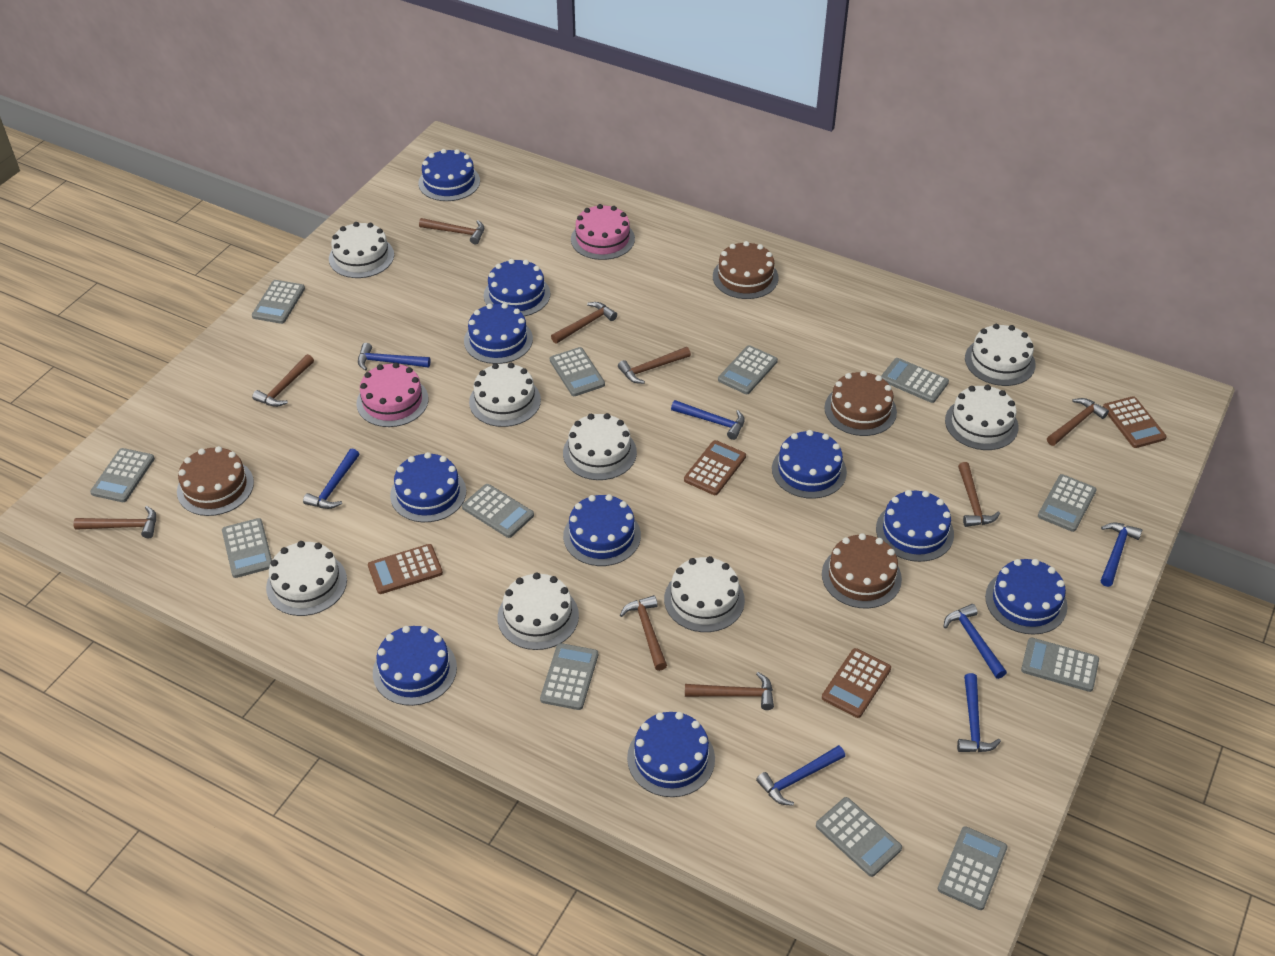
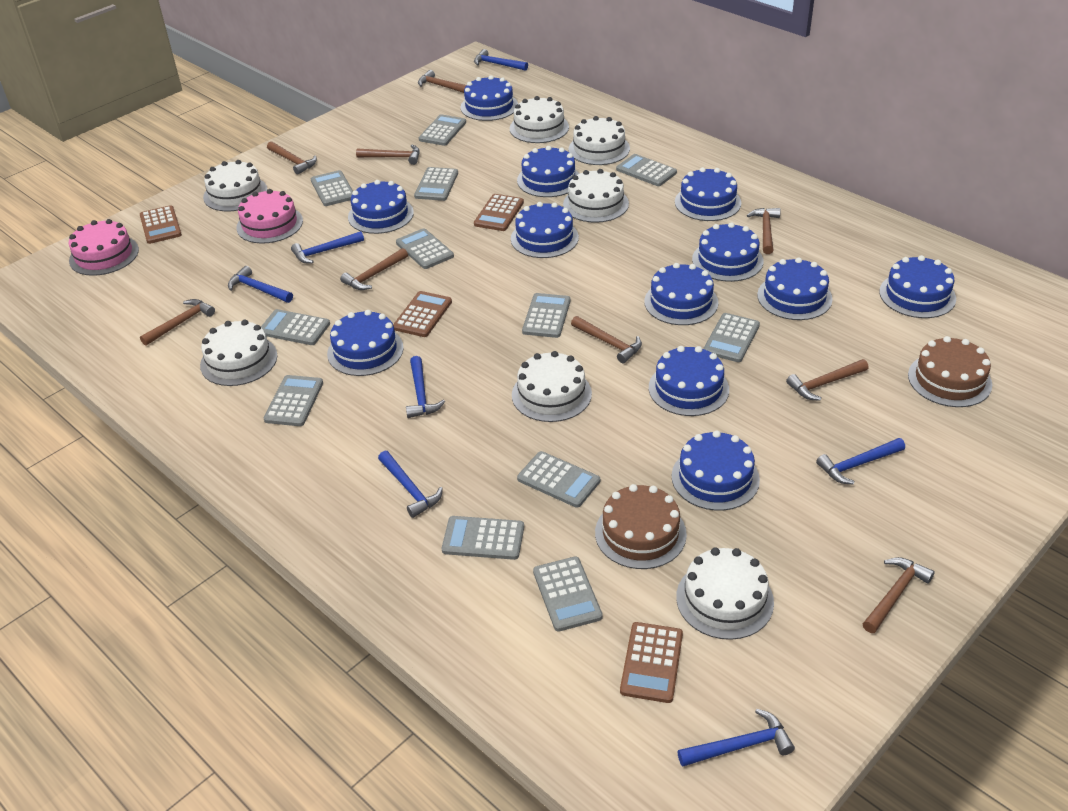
blue cake: [373,626,457,706] [390,452,466,522] [418,149,480,201] [464,303,533,364] [484,259,550,316] [563,494,641,566] [627,712,715,797] [772,430,847,499] [876,490,954,562] [985,559,1067,635] = 10 -> [327,310,404,376] [348,180,414,234] [461,75,518,121] [511,202,579,258] [517,146,579,197] [644,263,719,325] [649,346,729,416] [672,431,760,511] [675,167,741,221] [692,222,763,282] [757,257,833,320] [879,255,956,318] = 12
brown cake: [177,446,254,516] [713,241,779,299] [822,533,902,609] [824,371,897,436] = 4 -> [595,484,687,569] [908,336,992,407] = 2
white cake: [266,541,347,616] [329,222,394,278] [469,363,541,427] [498,572,579,650] [563,413,637,480] [664,556,745,632] [945,385,1019,450] [965,324,1036,386] = 8 -> [200,320,277,386] [203,160,268,211] [510,96,569,143] [512,351,592,422] [563,169,629,223] [569,116,630,165] [676,547,774,640] = 7

